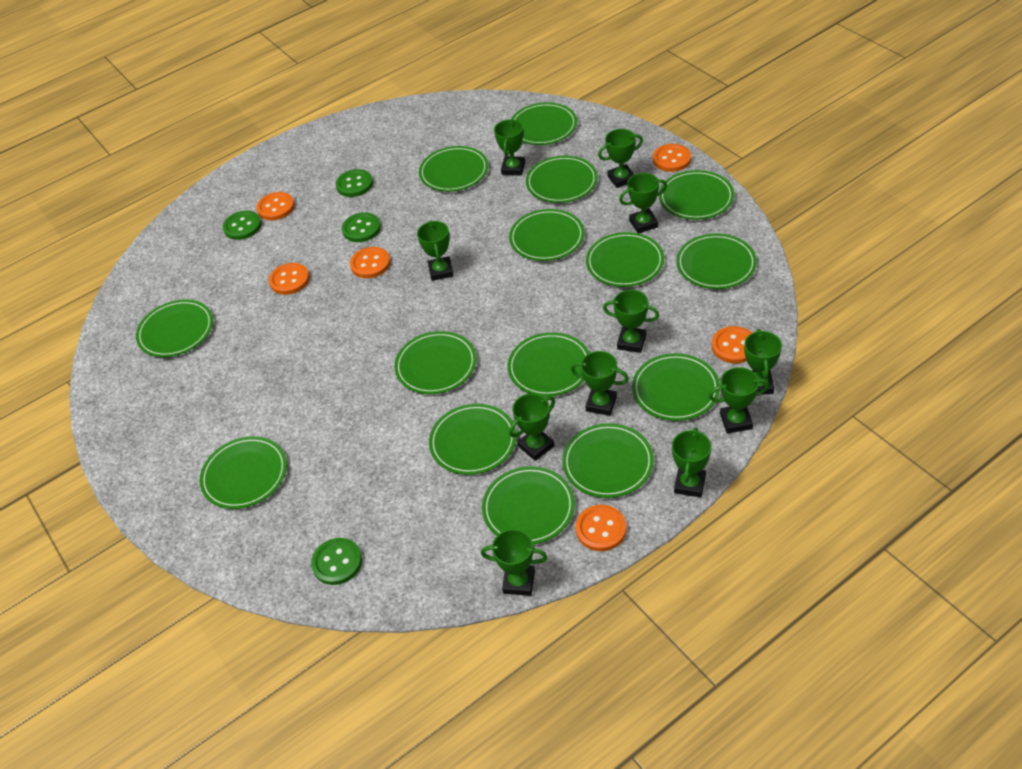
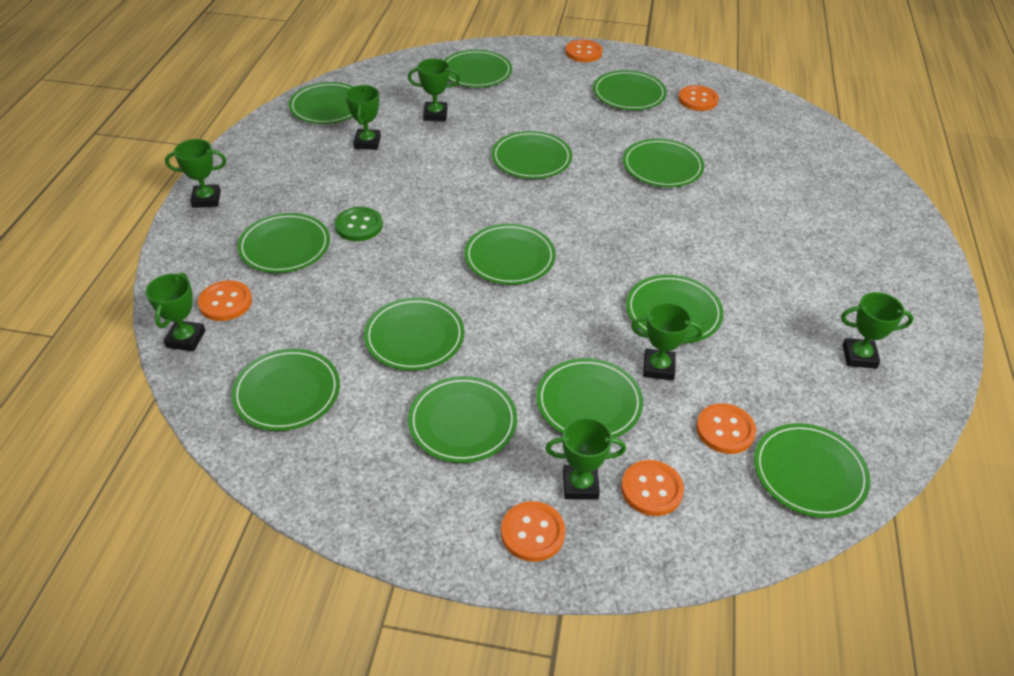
green button: [222,211,261,240] [311,538,362,585] [335,169,373,197] [342,213,381,242] = 4 -> [335,207,383,241] = 1
green plate: [136,299,213,357] [200,436,287,509] [394,331,476,394] [419,146,488,192] [429,404,516,475] [482,466,575,545] [507,332,589,397] [509,209,584,261] [511,102,577,145] [526,156,598,203] [562,423,654,498] [586,232,664,287] [632,353,720,421] [659,170,734,220] [676,233,757,289] = 15 -> [231,349,340,431] [237,213,330,273] [289,82,354,124] [364,297,465,371] [408,376,517,463] [444,50,512,87] [464,224,556,285] [492,131,572,179] [536,358,643,438] [593,70,667,110] [623,139,704,187] [626,275,724,344] [754,423,871,518] = 13
green trophy: [417,220,454,281] [481,529,547,596] [494,119,525,175] [509,393,555,461] [571,351,629,416] [598,129,643,188] [603,290,659,353] [619,173,667,233] [672,427,711,497] [708,367,769,434] [744,329,782,395] = 11 -> [146,272,205,351] [165,139,226,208] [345,85,381,150] [408,58,460,121] [545,417,626,500] [631,302,703,380] [841,292,914,369] = 7

